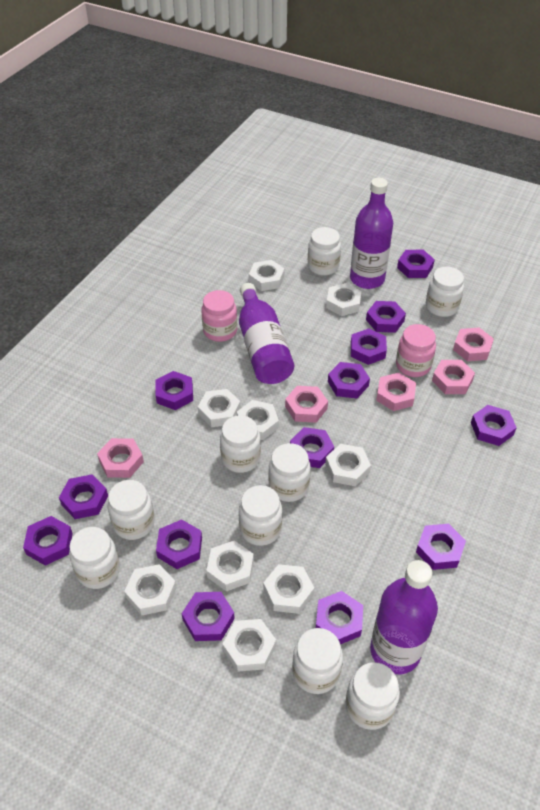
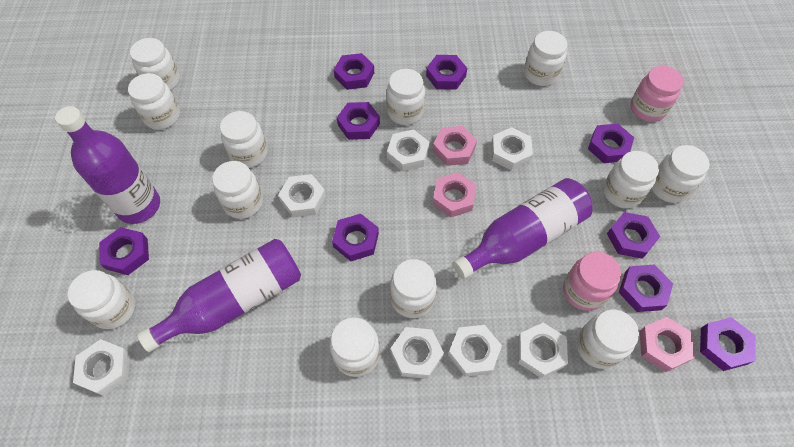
pink nut: [97,438,144,478] [285,386,328,423] [376,373,416,411] [432,360,475,394] [453,328,494,361] = 5 -> [433,126,477,166] [433,172,476,218] [639,317,695,372] = 3
purple nut: [23,516,73,566] [59,474,108,519] [155,371,193,410] [156,519,202,569] [182,592,235,641] [290,427,334,468] [316,591,363,644] [328,362,370,398] [351,328,387,365] [366,301,406,333] [397,250,435,278] [416,524,466,570] [471,405,517,446] = 13 -> [99,227,149,275] [332,214,379,261] [334,53,374,90] [337,102,380,140] [426,55,467,90] [588,124,634,163] [607,212,660,259] [619,265,673,312] [700,317,756,371] = 9
white jar: [69,527,120,589] [108,480,155,540] [220,415,261,473] [239,485,283,546] [268,443,311,502] [292,628,343,694] [308,227,341,276] [346,662,400,730] [426,267,464,317] = 9 -> [68,270,136,329] [128,73,180,130] [130,38,180,90] [212,161,263,219] [220,111,268,168] [330,317,380,377] [386,69,425,125] [390,259,437,318] [524,31,567,86] [576,310,639,369] [603,151,659,209] [652,145,710,203] = 12
white nut: [124,564,177,615] [198,389,241,427] [206,540,254,592] [223,619,276,672] [237,400,279,440] [249,260,285,291] [263,564,314,614] [325,444,371,486] [326,283,361,316] = 9 -> [73,339,130,396] [278,174,326,217] [387,130,430,172] [390,327,444,379] [448,325,502,377] [491,127,533,170] [518,323,568,378] = 7

